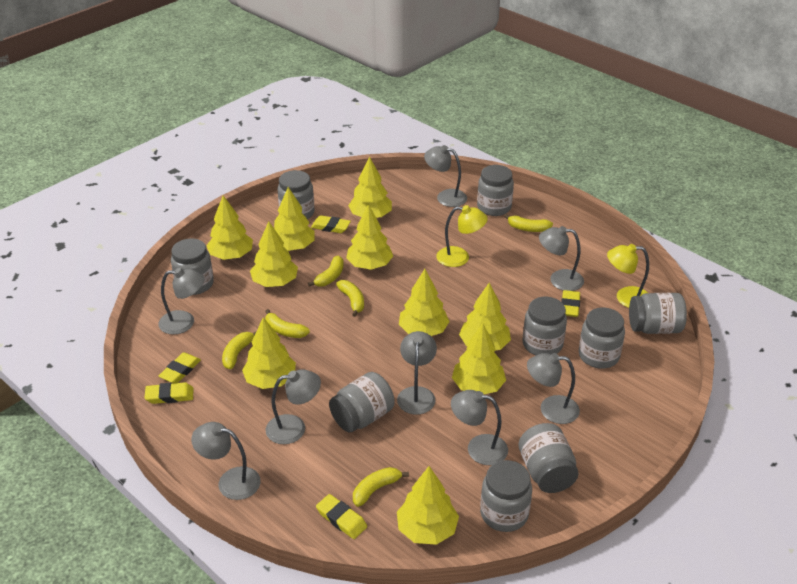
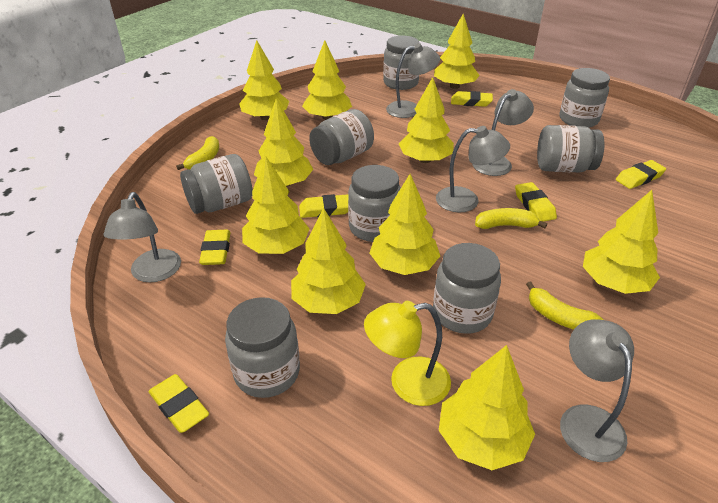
grey jar: [171,238,214,295] [278,170,314,219] [329,372,394,432] [477,165,514,216] [480,460,532,532] [519,423,579,493] [522,297,567,355] [579,307,625,369] [629,293,687,334] = 9 -> [180,154,253,214] [225,297,300,398] [309,109,374,165] [348,165,401,242] [383,36,419,90] [433,243,501,334] [537,125,604,172] [559,68,610,127] = 8
grey lamp: [158,268,204,335] [191,422,261,500] [266,369,321,444] [397,331,437,415] [424,145,467,207] [451,390,508,465] [527,353,580,424] [539,226,584,291] = 8 -> [103,192,181,283] [386,43,440,118] [436,126,510,212] [472,89,534,176] [560,319,634,462] = 5
yellow banana: [222,332,256,369] [265,309,310,338] [308,256,344,287] [336,280,364,317] [353,467,409,507] [504,214,553,232] = 6 -> [176,136,219,170] [475,208,547,229] [526,282,604,329] = 3
yellow eraser: [145,382,194,404] [159,352,201,383] [311,215,351,233] [316,494,367,539] [561,290,580,317] = 5 -> [149,374,209,433] [199,229,231,265] [299,194,348,218] [451,91,493,107] [515,182,557,222] [616,160,666,189] = 6
yellow lamp: [436,205,488,267] [607,244,649,308] = 2 -> [364,301,451,406] = 1

